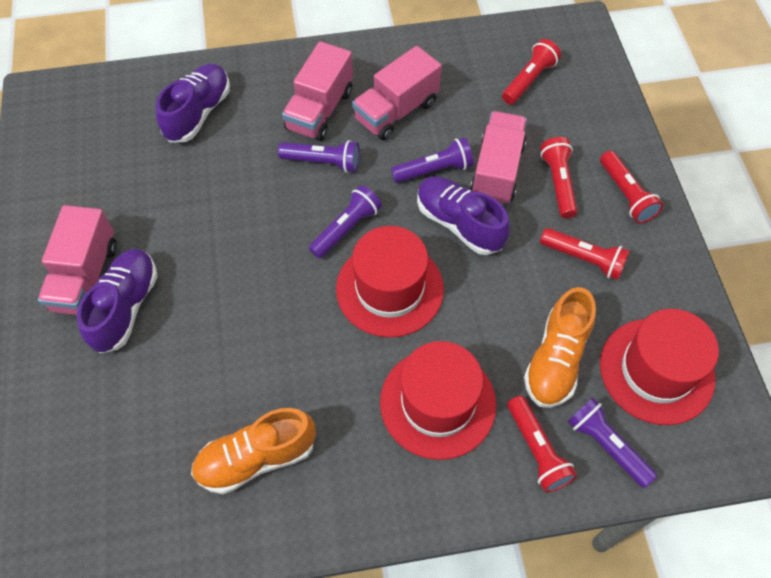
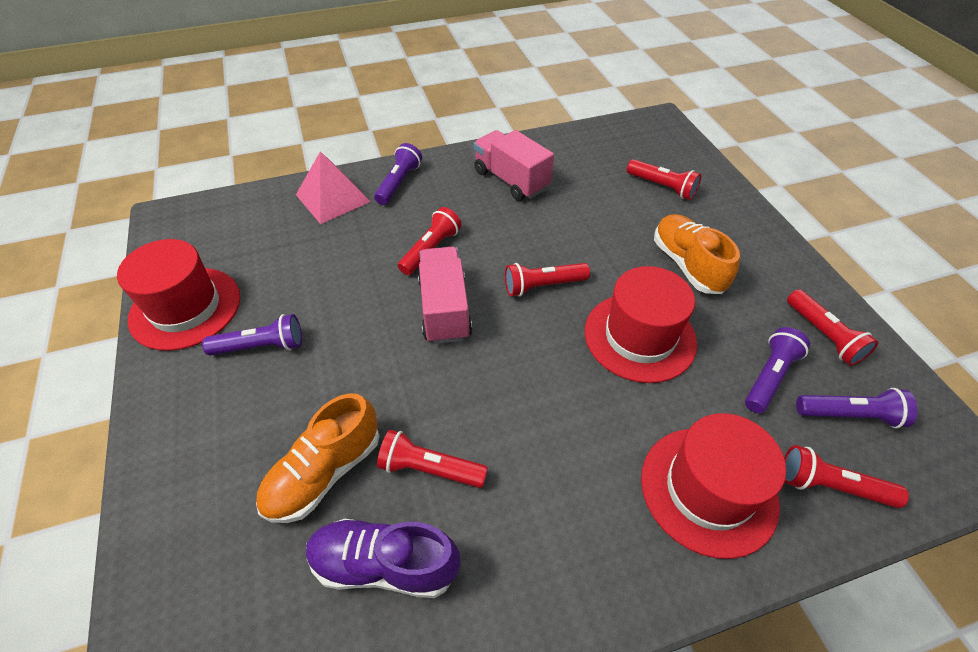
pink pyramid: none = 0 -> [296,151,371,224] = 1
pink truck: [38,205,117,315] [282,41,353,141] [352,46,442,140] [470,111,527,205] = 4 -> [418,247,472,344] [474,130,554,201] = 2
purple shoe: [77,249,158,354] [156,64,230,143] [417,176,510,255] = 3 -> [306,519,460,598] = 1
red flashlight: [502,39,561,105] [507,396,577,493] [540,137,577,218] [540,228,630,280] [600,151,663,223] = 5 -> [377,430,488,488] [398,207,461,275] [505,263,590,297] [627,159,701,200] [784,445,909,508] [787,289,878,366] = 6

